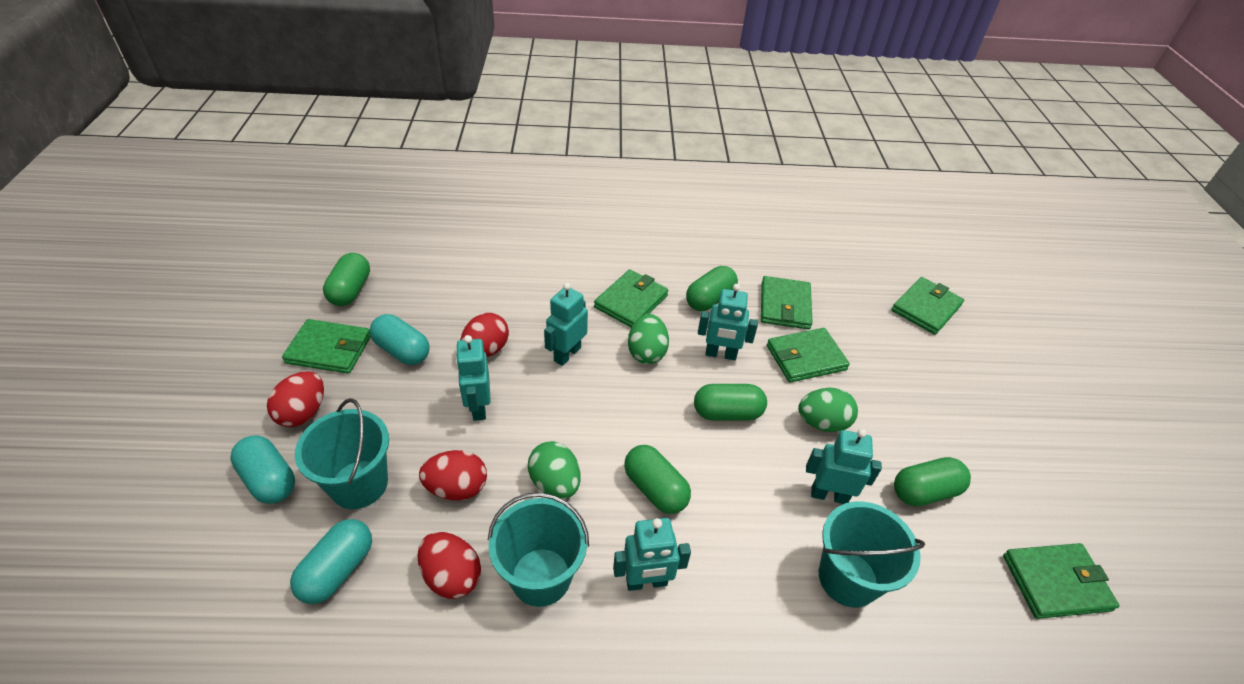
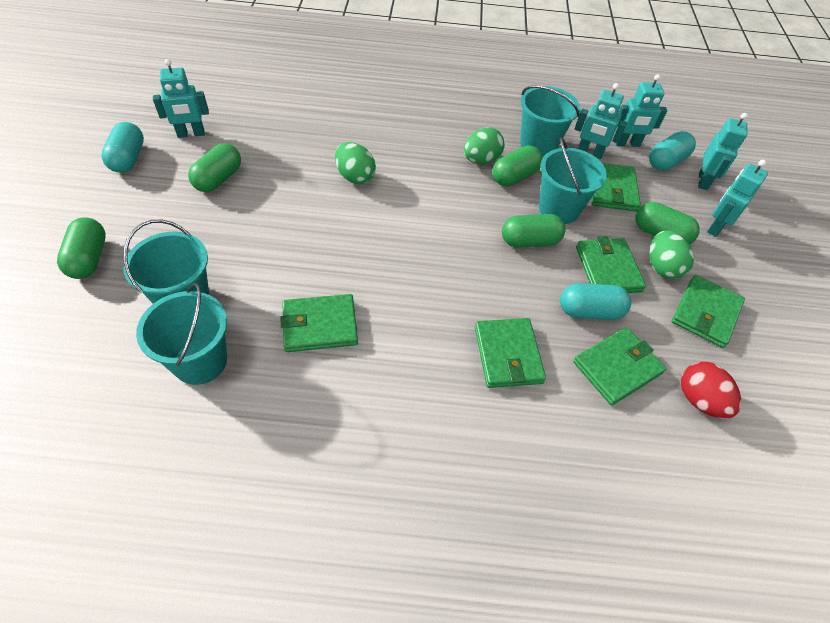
red egg: [267,371,324,427] [417,532,481,599] [419,450,487,501] [460,313,509,357] = 4 -> [681,362,741,419] = 1
turquoise bucket: [295,398,389,509] [488,493,589,607] [819,501,925,608] = 3 -> [123,220,209,304] [136,283,227,385] [520,85,580,157] [539,137,607,224] = 4

